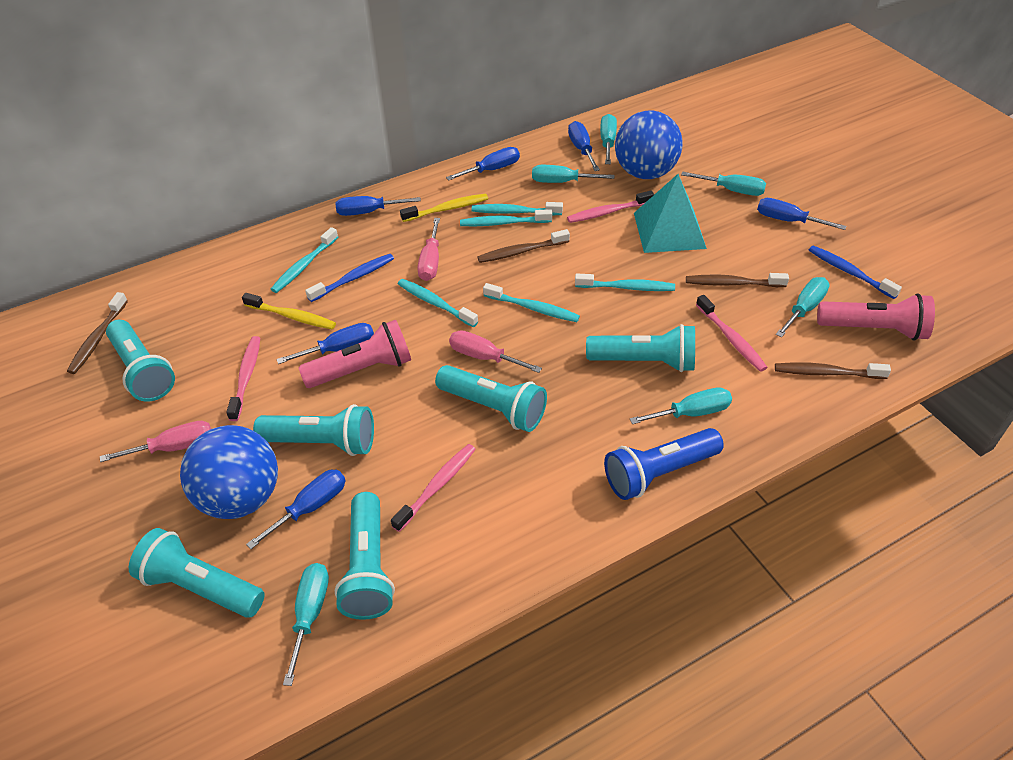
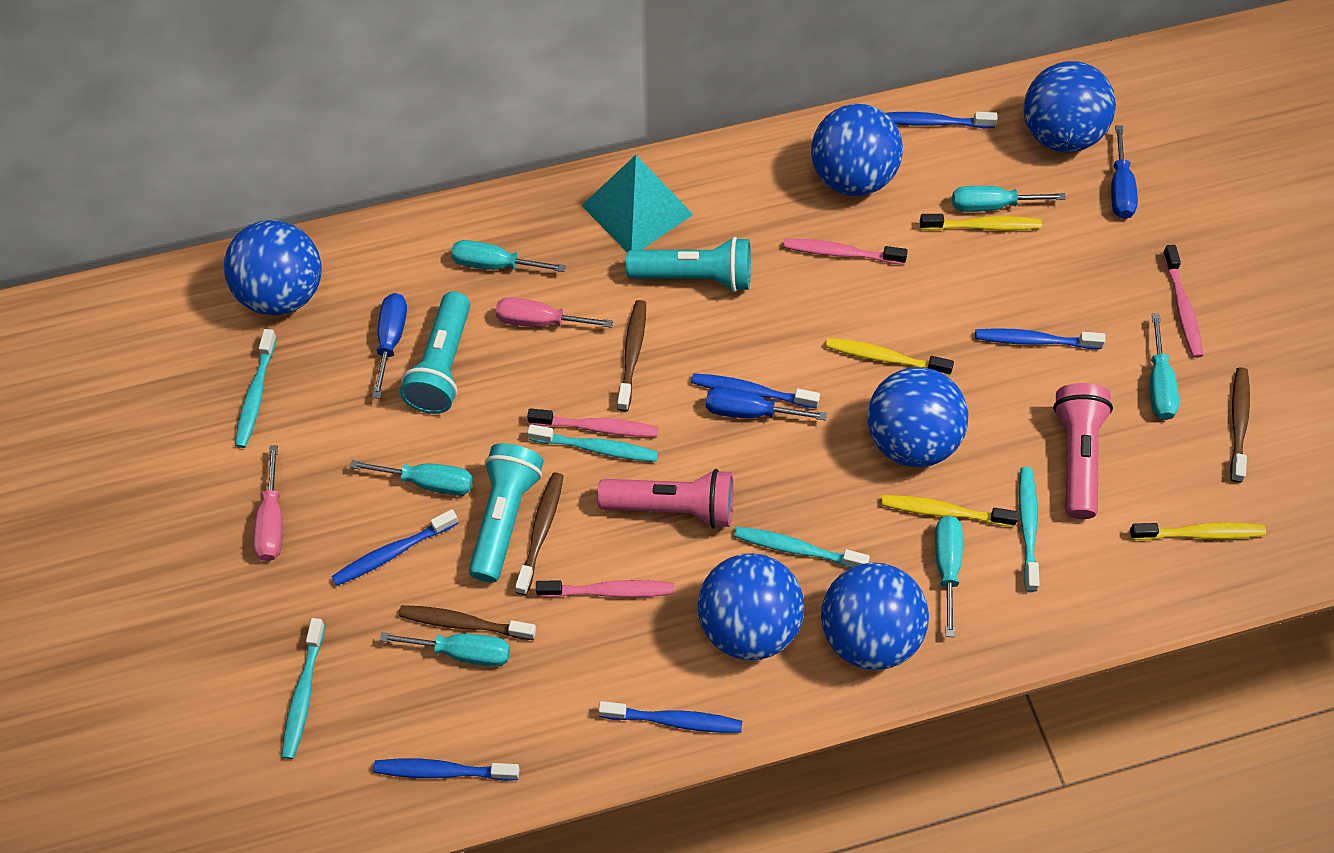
blue ball: [180,425,278,519] [615,111,683,179] = 2 -> [224,220,322,316] [698,553,804,660] [811,104,903,196] [821,562,929,670] [867,367,968,467] [1023,61,1116,153] = 6
blue flashlight: [604,428,724,500] = 1 -> none = 0
blue screwdriver: [246,470,346,549] [276,323,374,364] [335,196,421,216] [446,147,520,180] [568,121,600,171] [757,198,847,230] = 6 -> [372,293,407,399] [706,388,827,421] [1111,125,1138,219] = 3
blue toothbrush: [305,254,394,302] [809,245,902,299] = 2 -> [331,509,458,586] [373,759,520,781] [598,701,742,733] [691,373,820,408] [886,112,997,128] [975,328,1105,349] = 6
pink screwdriver: [100,421,211,462] [417,218,440,281] [449,330,542,373] = 3 -> [253,445,283,561] [496,297,613,328] = 2
turquoise flashlight: [106,320,175,402] [129,528,265,618] [253,404,374,456] [335,492,395,620] [435,365,547,432] [586,324,695,372] = 6 -> [400,291,470,414] [469,443,543,582] [626,237,751,292] = 3
turquoise toothbrush: [271,227,338,293] [398,279,478,327] [460,209,552,226] [472,202,563,215] [483,283,580,322] [575,274,675,291] = 6 -> [235,329,277,448] [282,618,325,759] [527,424,658,462] [734,527,870,568] [1019,467,1040,592] = 5
yellow toothbrush: [242,293,336,329] [400,194,488,222] = 2 -> [825,338,954,376] [881,495,1018,527] [920,214,1042,230] [1129,522,1266,540] = 4

